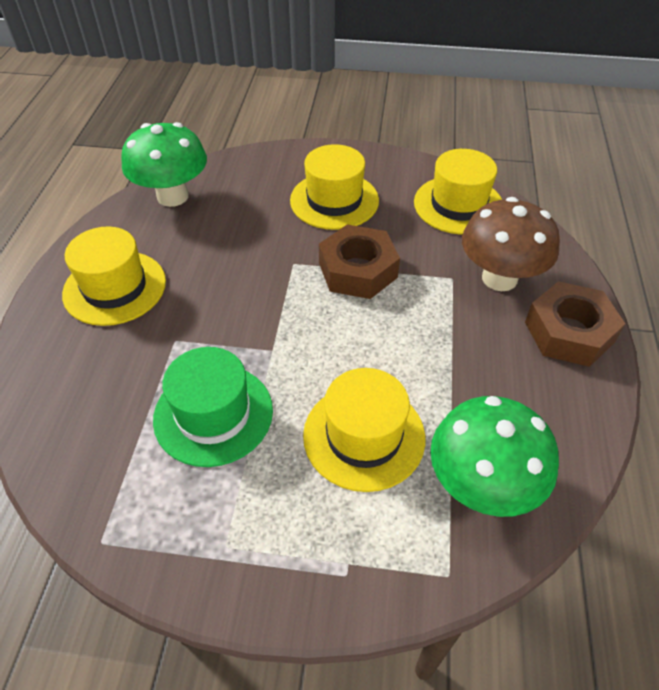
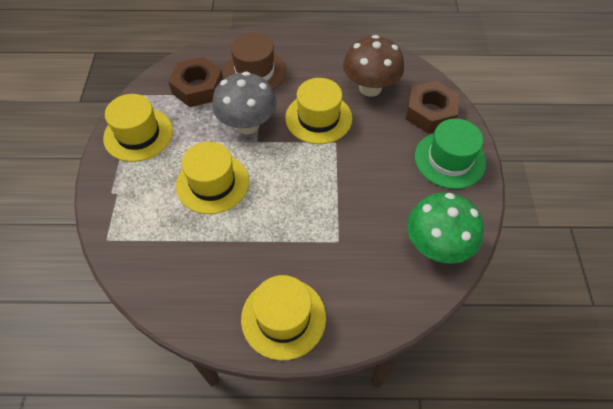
brown hat: none = 0 -> [223,33,286,90] = 1
green mushroom: [121,122,207,207] [430,396,559,517] = 2 -> [407,193,484,263] = 1
grey mushroom: none = 0 -> [212,71,277,134] = 1

